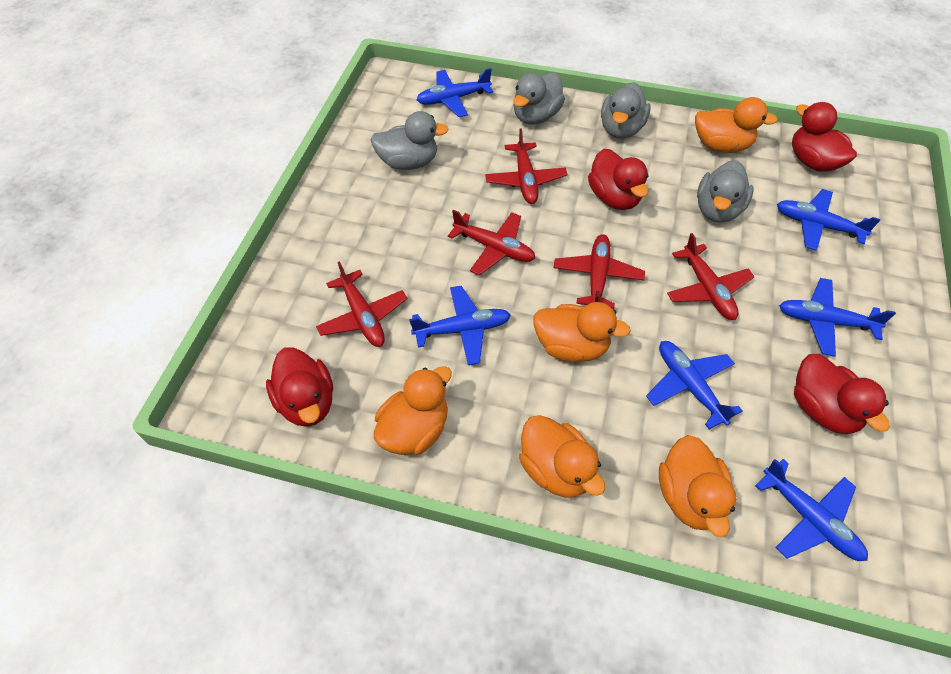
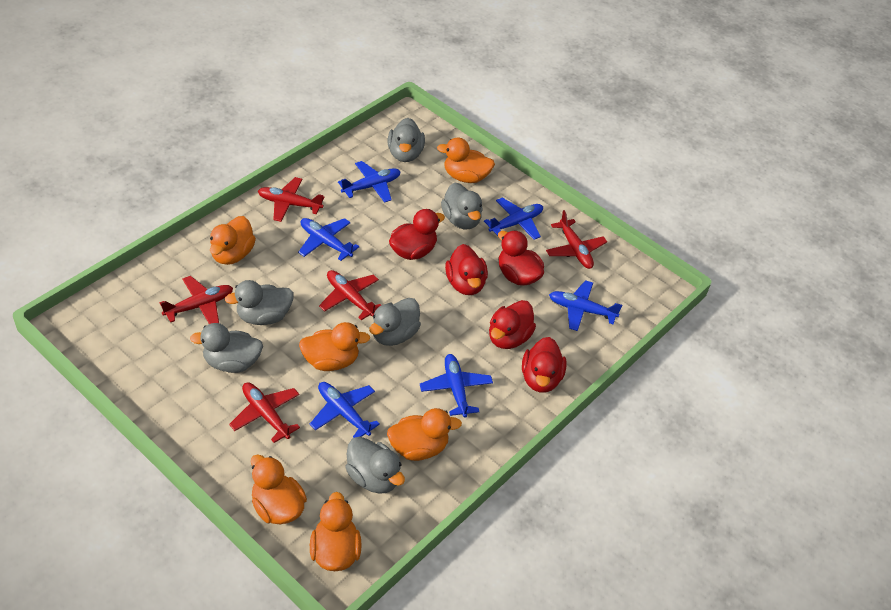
grey duck: [370,111,449,170] [513,72,565,124] [601,82,651,139] [697,160,754,223] = 4 -> [190,323,263,373] [225,280,294,325] [345,436,405,494] [369,298,421,346] [388,118,425,162] [441,182,483,229] = 6
orange duck: [374,366,452,455] [519,415,605,498] [533,302,631,362] [659,435,736,537] [695,97,778,153] = 5 -> [210,216,256,265] [251,455,307,524] [299,322,371,371] [310,492,362,571] [387,408,462,461] [437,137,495,183] = 6
red duck: [266,347,333,427] [588,149,649,210] [792,102,857,172] [794,354,890,434] = 4 -> [389,209,445,260] [445,244,488,295] [489,300,536,349] [498,231,544,286] [522,337,567,393] = 5

